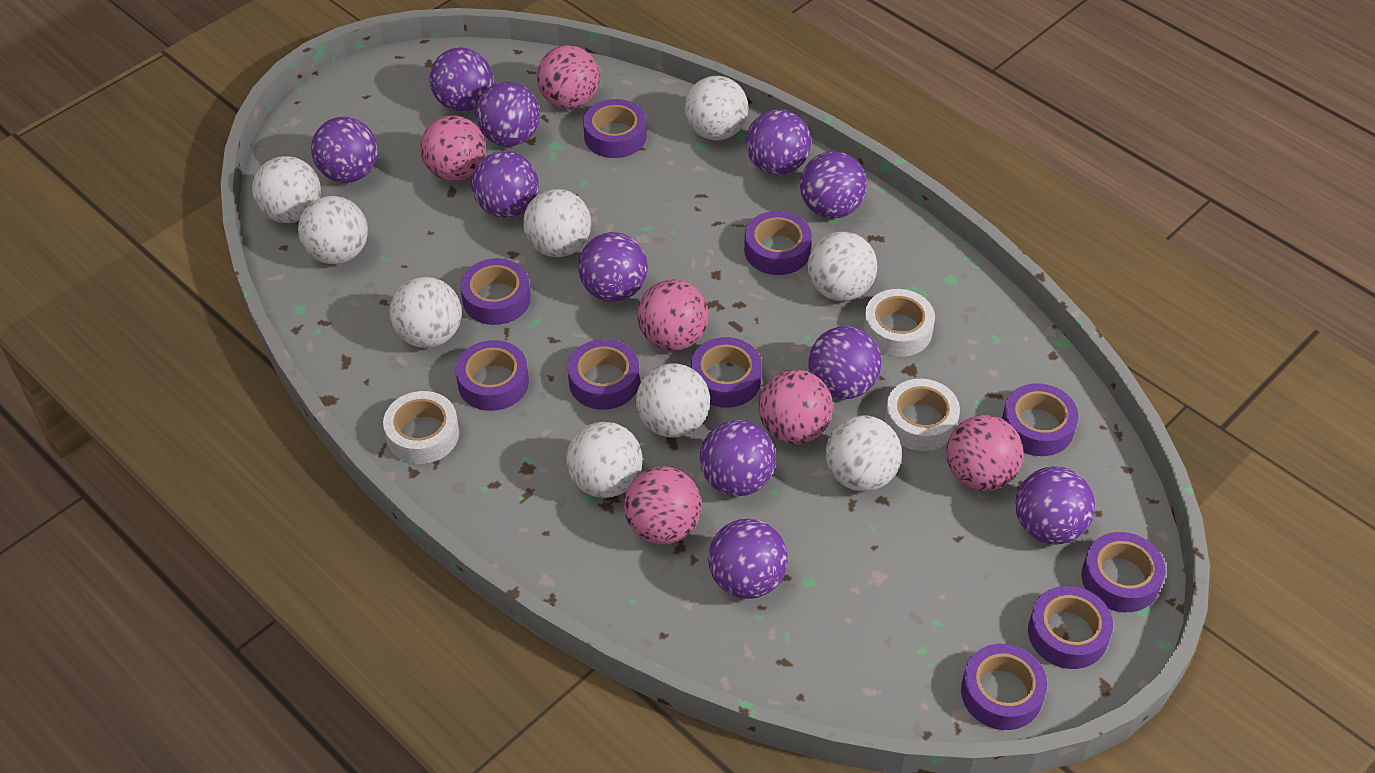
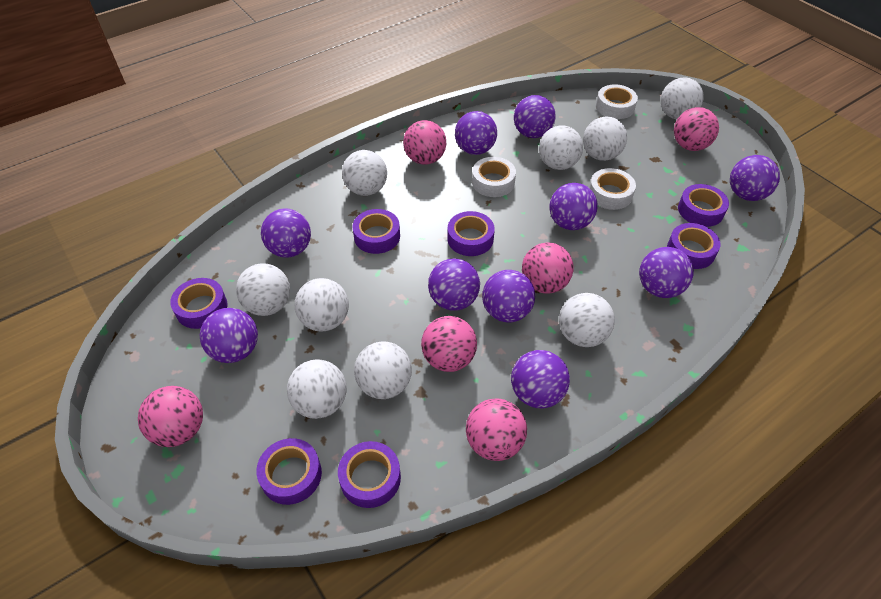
purple ball: [311,117,378,183] [429,47,493,111] [471,151,539,218] [476,82,540,146] [578,232,648,302] [700,420,776,496] [708,519,788,599] [746,109,811,175] [800,151,867,218] [808,326,881,399] [1015,466,1095,545] = 11 -> [200,308,258,363] [261,208,311,258] [428,258,480,311] [455,111,497,155] [482,270,535,322] [511,350,570,408] [514,95,556,138] [549,183,598,230] [639,247,694,298] [730,155,780,201] = 10
purple tape: [456,340,529,411] [460,258,531,325] [568,339,639,410] [583,99,647,158] [691,337,762,408] [744,211,812,275] [961,644,1047,730] [1002,384,1078,456] [1028,586,1113,669] [1082,532,1165,612] = 10 -> [170,278,228,329] [256,438,322,505] [338,441,401,508] [352,209,400,254] [447,211,495,256] [667,223,721,269] [678,184,729,227] = 7

